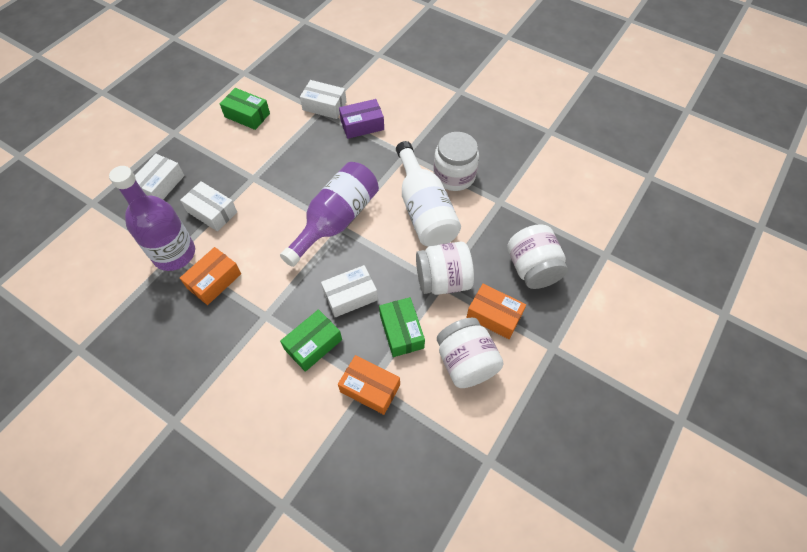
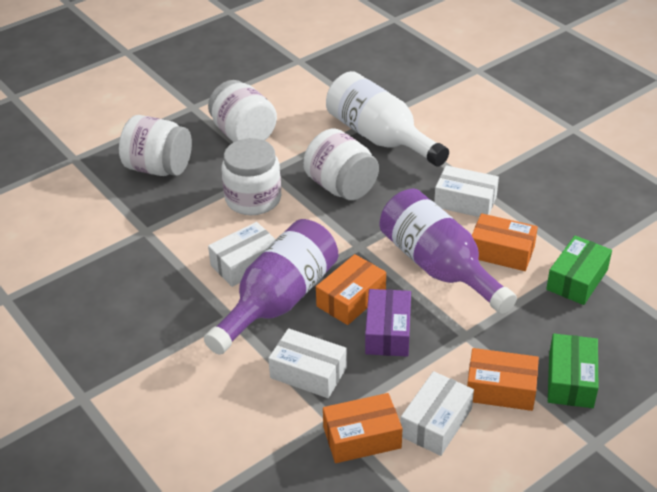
green box: [220,88,270,130] [280,309,342,372] [379,297,425,357] = 3 -> [546,236,612,305] [548,334,598,408] = 2
orange box: [180,247,241,305] [338,355,400,415] [466,284,526,339] = 3 -> [316,254,386,325] [323,393,402,463] [467,348,539,411] [472,213,538,271] = 4

